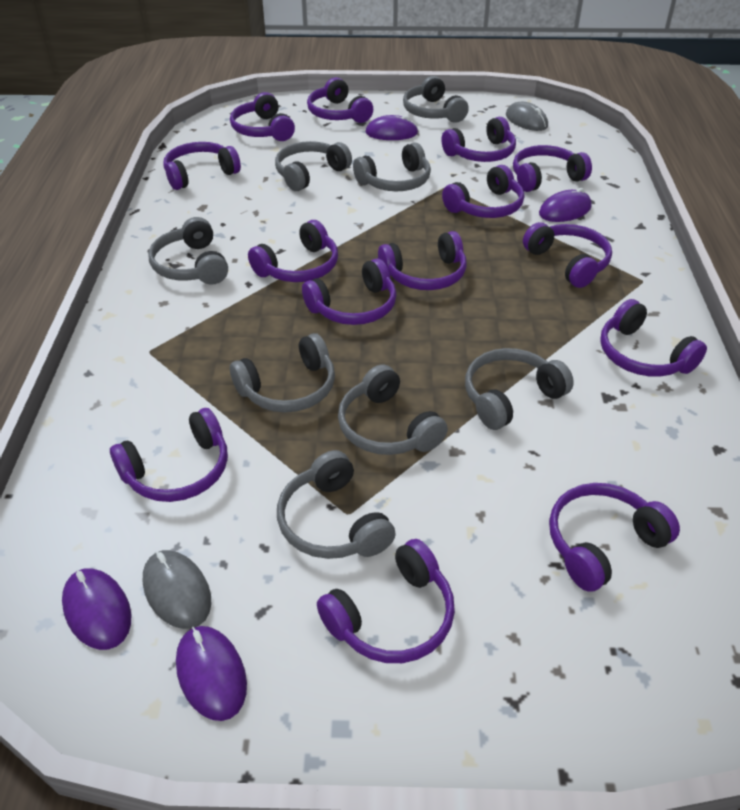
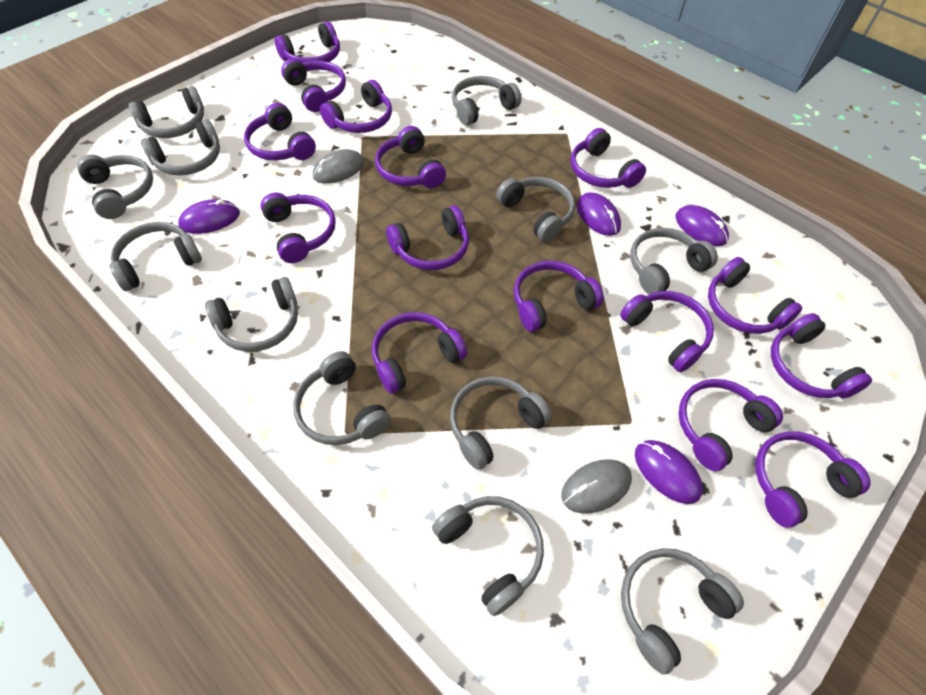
grey headphones: [148,217,228,285] [230,333,335,412] [275,141,352,191] [277,450,396,559] [338,364,448,455] [353,143,431,191] [403,76,469,123] [465,348,574,430] = 8 -> [77,155,153,219] [109,222,202,291] [129,86,204,138] [141,119,220,176] [205,277,298,352] [293,351,391,445] [432,496,544,616] [450,376,552,470] [452,76,521,125] [496,177,575,242] [621,548,744,675] [630,228,718,294] = 12
purple headphones: [110,408,228,502] [164,142,241,190] [230,92,295,141] [248,220,338,282] [302,258,396,325] [307,77,373,123] [317,539,455,663] [378,231,467,290] [441,117,516,162] [442,165,524,218] [513,145,592,192] [523,222,612,288] [549,483,680,592] [600,299,707,377] = 14 -> [244,103,316,160] [260,193,336,263] [275,22,340,63] [281,59,346,112] [320,80,392,133] [372,312,467,394] [375,126,446,188] [386,205,469,270] [514,261,603,332] [571,128,646,188] [620,291,714,372] [678,379,783,471] [708,257,802,334] [755,431,871,528] [771,313,872,398] = 15

